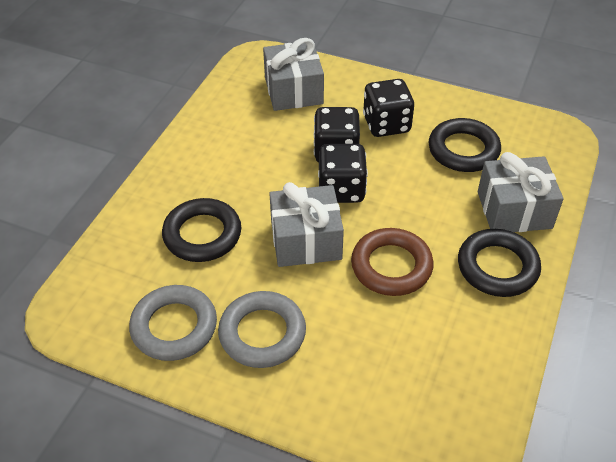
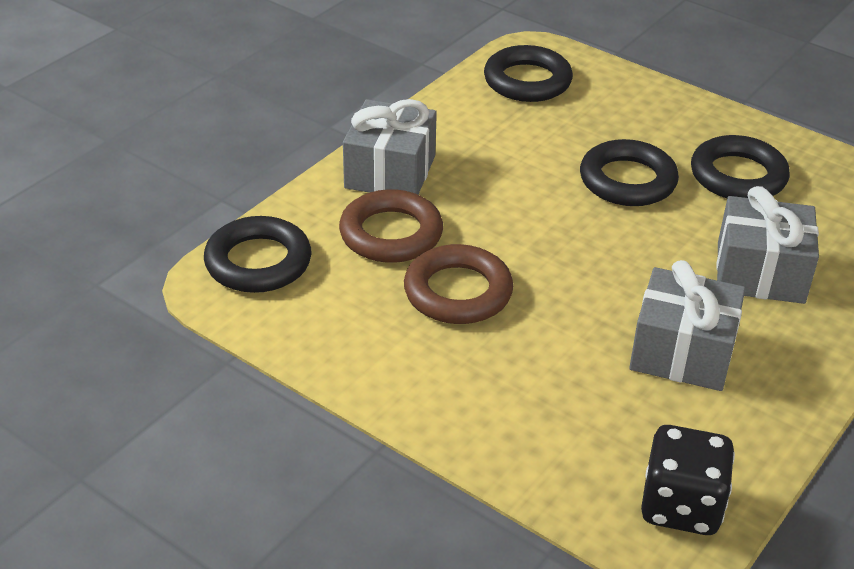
black dice: [314,107,360,163] [318,144,368,203] [363,79,414,137] = 3 -> [641,425,735,535] = 1
black ring: [162,198,241,262] [429,118,501,172] [458,229,541,297] = 3 -> [204,216,312,293] [484,45,573,102] [580,139,679,206] [691,135,790,198] = 4
brown ring: [351,228,434,296] = 1 -> [339,189,443,263] [404,244,513,324] = 2
grey ring: [129,285,217,361] [218,291,306,368] = 2 -> none = 0

